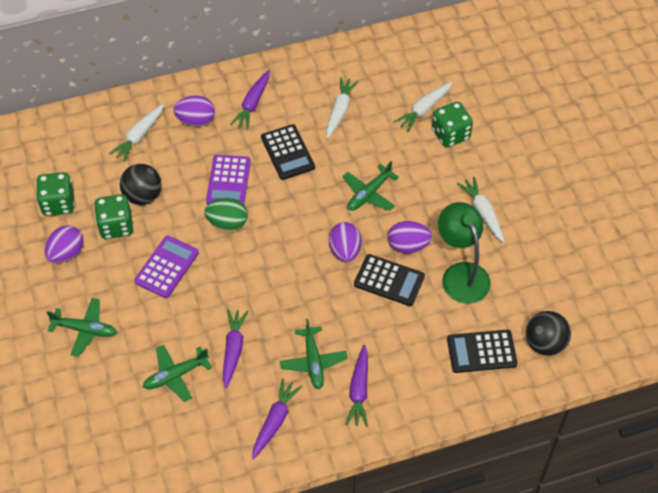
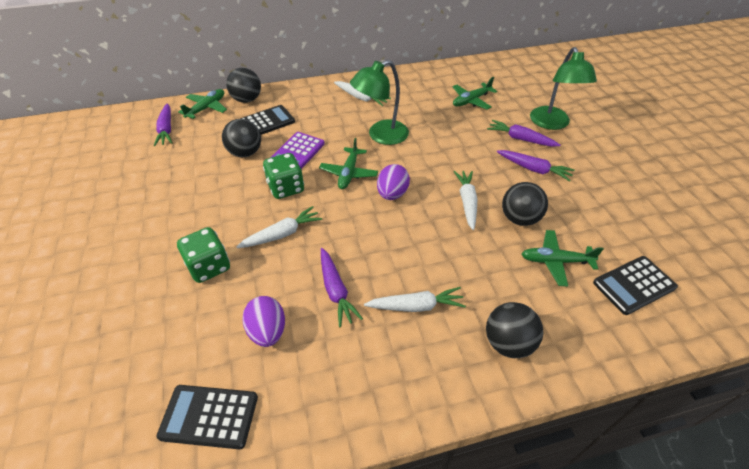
black ball: [120,164,162,205] [526,311,571,356] = 2 -> [222,119,261,157] [226,68,261,103] [486,302,543,358] [502,182,548,226] = 4
green dice: [36,172,75,216] [94,194,134,239] [432,102,473,147] = 3 -> [177,227,230,283] [263,153,304,199] = 2
green egg: [204,198,248,231] = 1 -> none = 0
green lamp: [438,202,491,303] = 1 -> [350,60,409,145] [530,47,597,130] = 2
purple calculator: [134,236,199,298] [206,155,251,204] = 2 -> [270,132,325,169] = 1
purple egg: [45,225,83,263] [173,96,215,127] [329,222,362,262] [388,221,432,253] = 4 -> [242,296,285,347] [377,164,410,200] = 2

